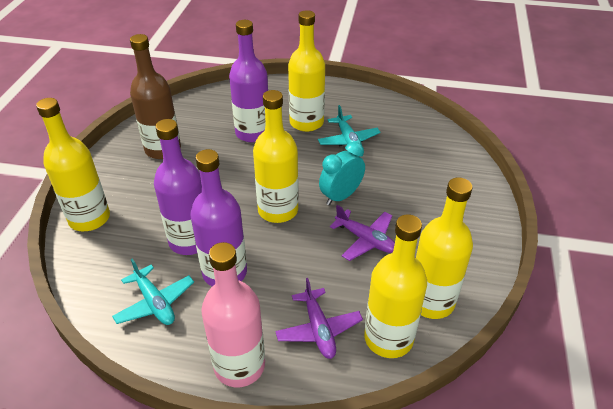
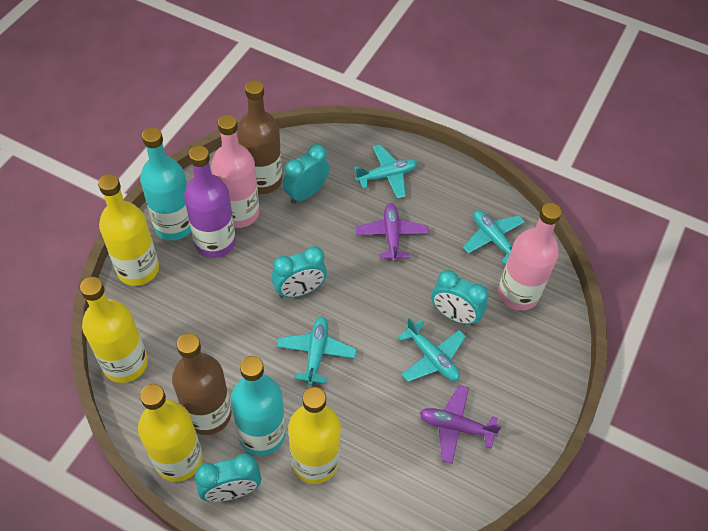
brown bottle: [130,34,181,159] = 1 -> [172,333,232,435] [237,80,282,194] = 2
pink bottle: [201,242,265,387] = 1 -> [211,115,259,228] [498,203,562,311] = 2
purple bottle: [154,119,202,255] [190,149,247,286] [229,20,268,142] = 3 -> [184,146,236,258] = 1
turquoise bottle: none = 0 -> [140,127,191,241] [231,356,286,456] = 2
turquoise clock: [319,142,365,205] = 1 -> [195,453,262,502] [271,246,327,298] [283,144,329,204] [431,270,489,325] = 4
turquoise plane: [112,259,194,325] [318,105,380,146] = 2 -> [277,316,357,385] [353,144,417,199] [398,318,466,382] [463,210,525,265] = 4
yellow bottle: [36,98,110,231] [253,90,299,223] [288,10,325,132] [364,214,427,358] [416,177,473,319] = 5 -> [80,277,148,383] [98,174,159,286] [138,384,203,482] [288,387,341,484] = 4

